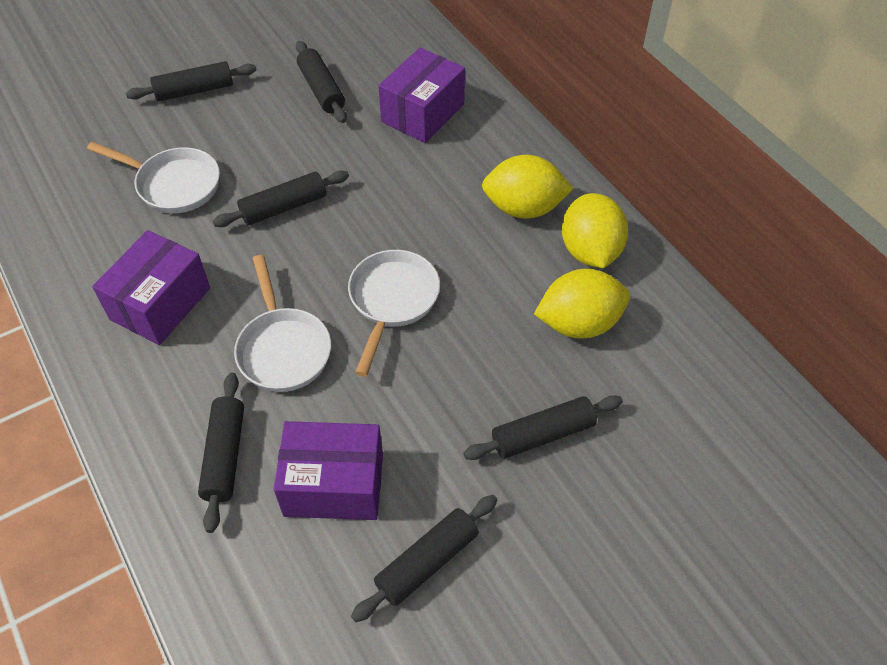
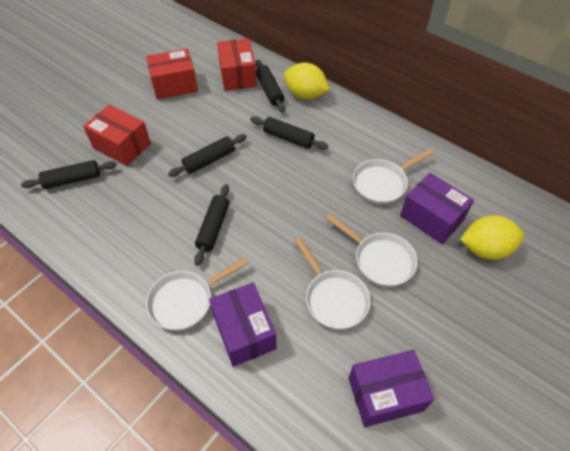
black rolling pin: [126,61,257,101] [198,373,244,533] [213,170,349,227] [296,41,347,123] [351,495,498,622] [463,395,623,460] = 6 -> [21,160,117,189] [168,134,247,177] [194,184,229,266] [250,116,328,150] [255,60,285,113] = 5
red box: none = 0 -> [83,105,151,166] [146,49,198,99] [217,38,257,91] = 3
white pan: [87,142,220,214] [234,255,331,392] [348,250,440,377] = 3 -> [146,257,248,331] [294,237,371,330] [326,214,418,287] [353,149,434,205] = 4
yellow lemon: [482,155,574,219] [534,269,630,338] [562,193,628,268] = 3 -> [284,63,330,100] [460,215,524,260] = 2

